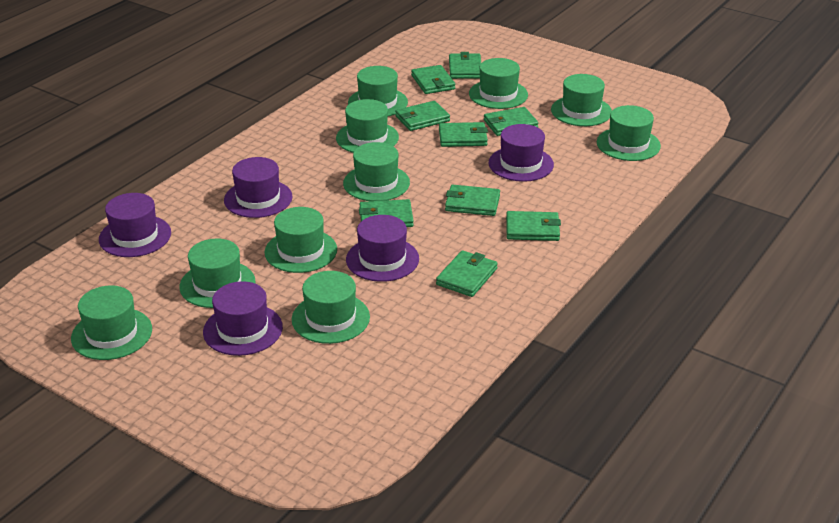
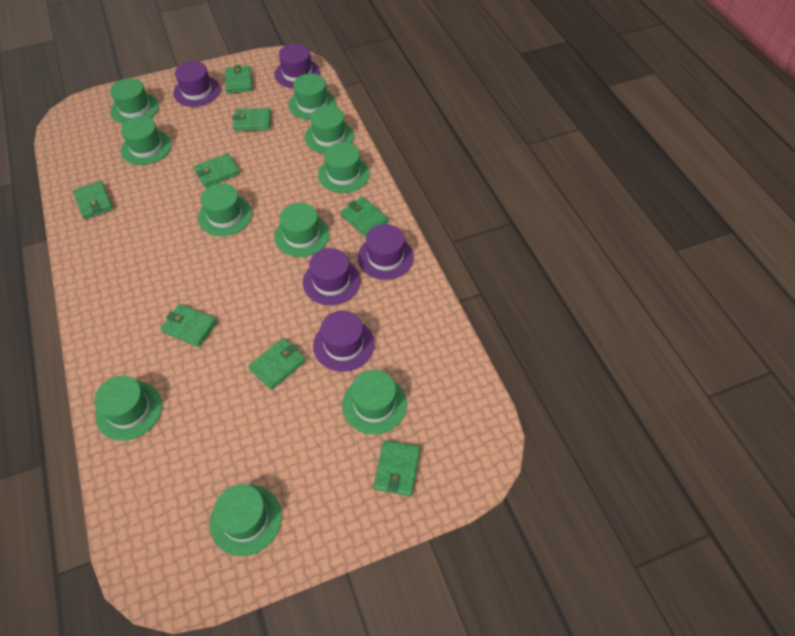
green wallet: [359,199,414,227] [395,101,450,131] [411,65,456,94] [436,250,498,297] [439,122,488,147] [445,185,500,216] [449,52,481,79] [484,107,539,136] [506,211,561,241] = 9 -> [73,181,113,219] [160,304,217,347] [194,153,240,188] [225,65,252,94] [232,108,271,131] [248,338,306,390] [340,197,389,237] [374,440,420,496] = 8

